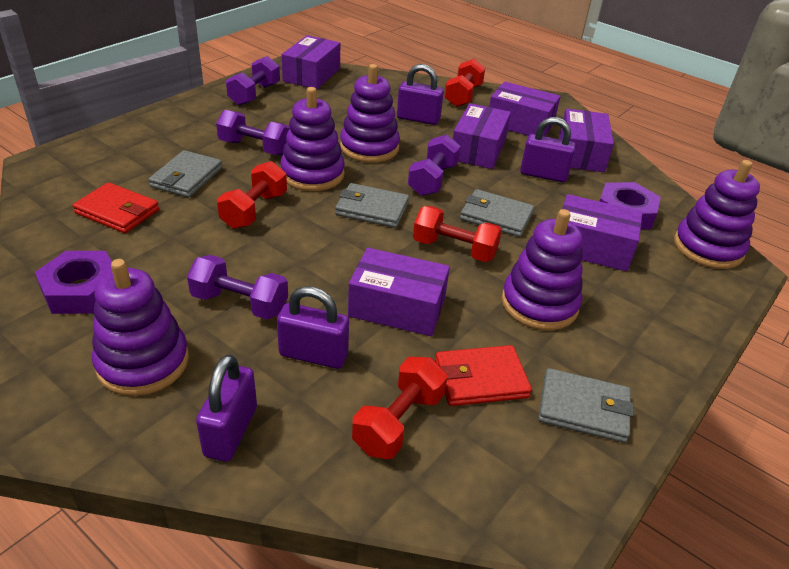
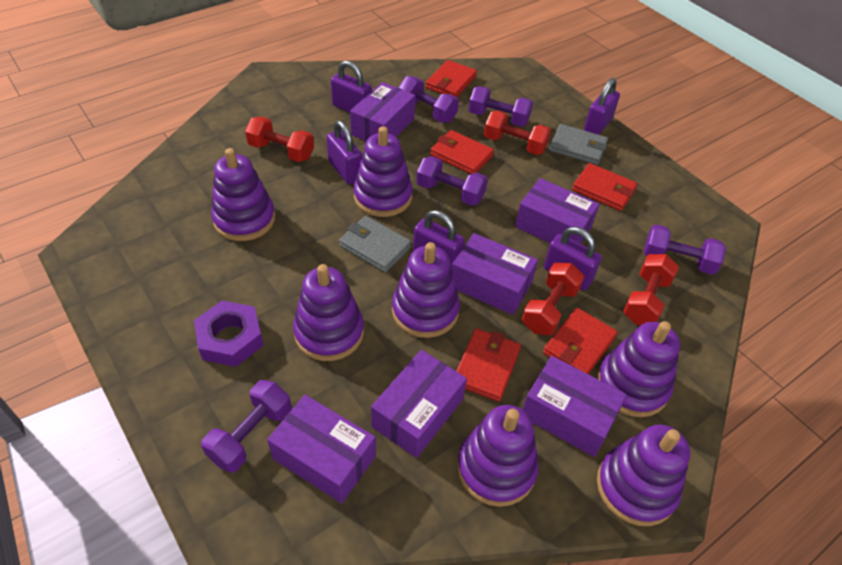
grey wallet: [149,150,222,198] [335,183,409,228] [460,189,534,237] [538,368,634,443] = 4 -> [339,216,412,272] [549,124,608,165] = 2
purple dumbbell: [187,255,288,319] [216,110,290,156] [226,56,280,106] [408,135,461,196] = 4 -> [201,380,291,473] [398,76,459,123] [416,156,488,206] [469,86,533,127] [644,224,726,275] = 5
purple nut: [35,251,112,314] [600,182,661,229] = 2 -> [194,300,264,367] = 1
purple padlock: [196,354,257,462] [277,286,349,369] [397,64,444,125] [520,117,576,182] = 4 -> [326,121,362,184] [331,60,371,113] [413,210,465,268] [544,227,602,290] [584,78,620,135] = 5
purple stacking toy: [92,259,189,396] [280,87,345,191] [340,64,400,163] [502,209,583,330] [674,160,760,269] = 5 -> [211,148,275,241] [293,264,364,361] [353,126,413,217] [392,242,460,338] [457,405,539,507] [597,321,680,417] [597,425,690,526] = 7
red wallet: [73,182,159,233] [435,345,532,406] = 2 -> [425,60,477,97] [430,130,494,174] [456,328,521,402] [543,308,618,374] [572,163,638,211] = 5

